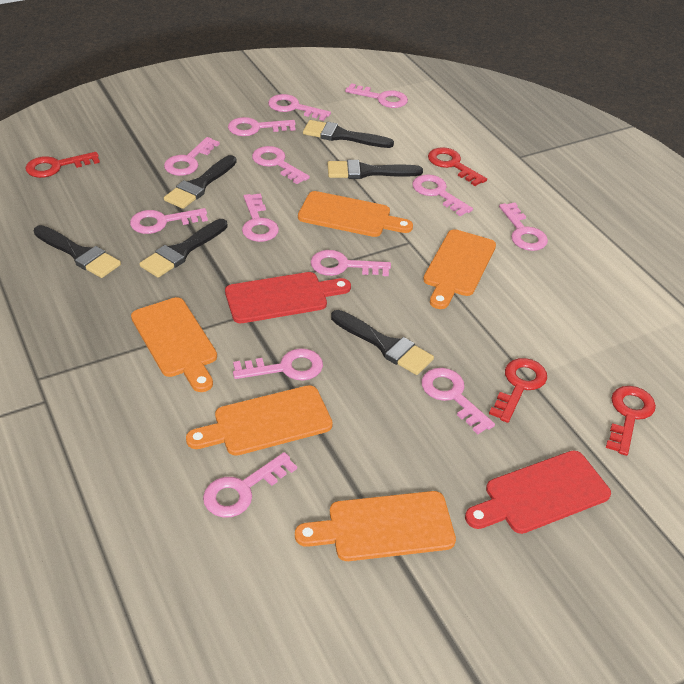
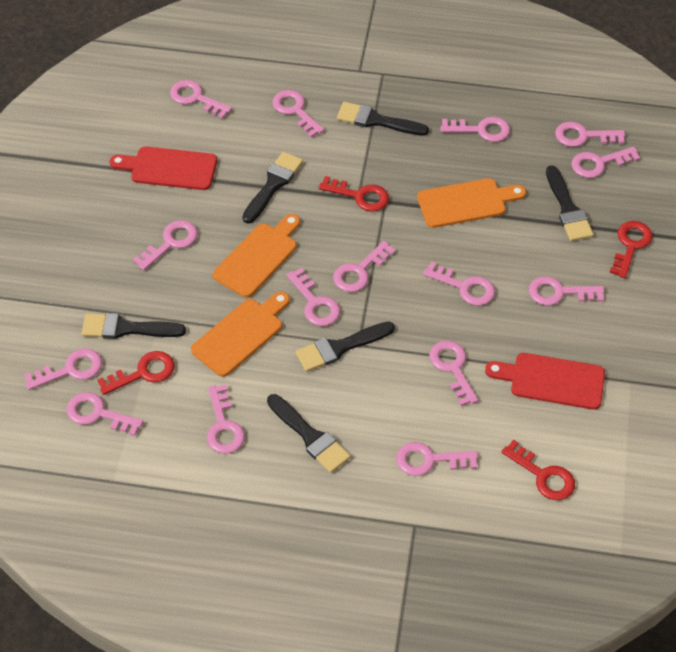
orange cutting board: [131,297,217,392] [186,385,333,456] [295,491,456,561] [298,191,413,237] [423,229,496,309] = 5 -> [191,291,290,377] [213,214,300,298] [417,178,526,228] = 3
pink key: [130,208,208,234] [164,137,220,176] [203,452,297,518] [228,117,296,136] [233,348,323,381] [242,193,279,242] [252,146,310,184] [268,94,331,121] [311,250,391,276] [345,83,408,108] [412,174,473,216] [421,368,495,434] [499,202,548,251] = 13 -> [24,348,102,390] [66,392,143,436] [133,220,198,271] [170,80,232,119] [207,385,245,454] [272,90,324,137] [287,268,340,326] [333,241,396,292] [396,442,478,476] [423,262,495,306] [429,341,478,406] [441,117,510,142] [529,276,604,305] [555,122,625,147] [571,147,640,178] = 15

